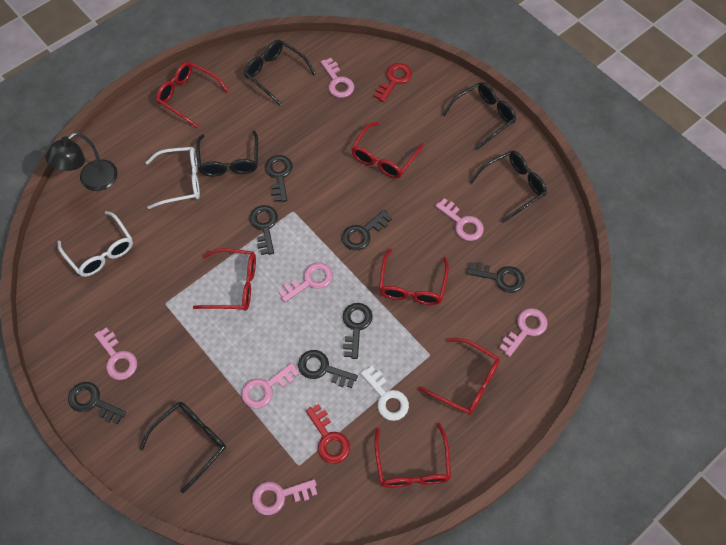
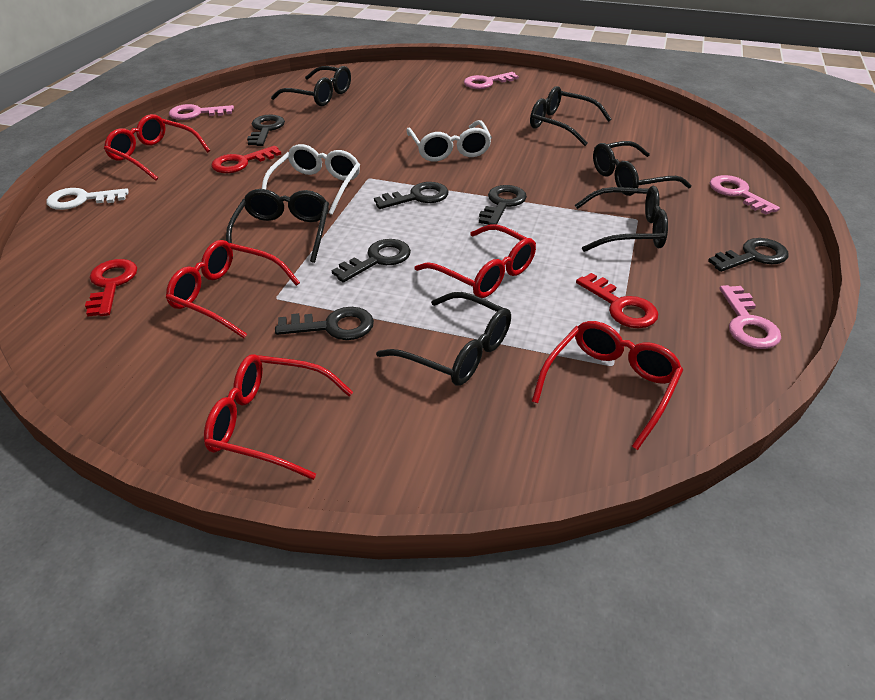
black glasses: [140,402,226,493] [196,130,258,177] [244,40,316,105] [442,82,516,150] [470,151,547,222] = 5 -> [226,189,329,263] [271,66,351,106] [376,292,511,386] [530,86,612,146] [575,186,668,252] [593,141,691,196] = 6
black key: [68,382,126,424] [249,205,278,255] [265,155,293,202] [298,350,358,388] [342,210,392,250] [343,303,373,359] [466,262,525,293] = 7 -> [247,114,285,146] [275,307,374,340] [332,239,411,283] [374,182,448,209] [479,185,527,225] [708,238,789,272] = 6
black lamp: [45,132,117,191] = 1 -> none = 0
pink key: [94,327,137,380] [241,363,299,408] [252,479,317,515] [278,263,333,303] [321,58,354,98] [435,198,484,241] [499,308,548,357] = 7 -> [169,104,234,120] [464,72,519,89] [710,175,780,215] [719,285,781,349] = 4
red glasses: [156,62,229,128] [193,248,256,311] [351,122,424,178] [374,423,451,488] [379,248,449,305] [418,338,500,415] = 6 -> [104,114,210,181] [166,240,300,338] [204,354,353,480] [415,224,536,298] [532,321,683,450] = 5
red key: [306,404,350,464] [374,63,412,102] = 2 -> [85,259,137,317] [211,146,281,173] [576,273,658,328] = 3

